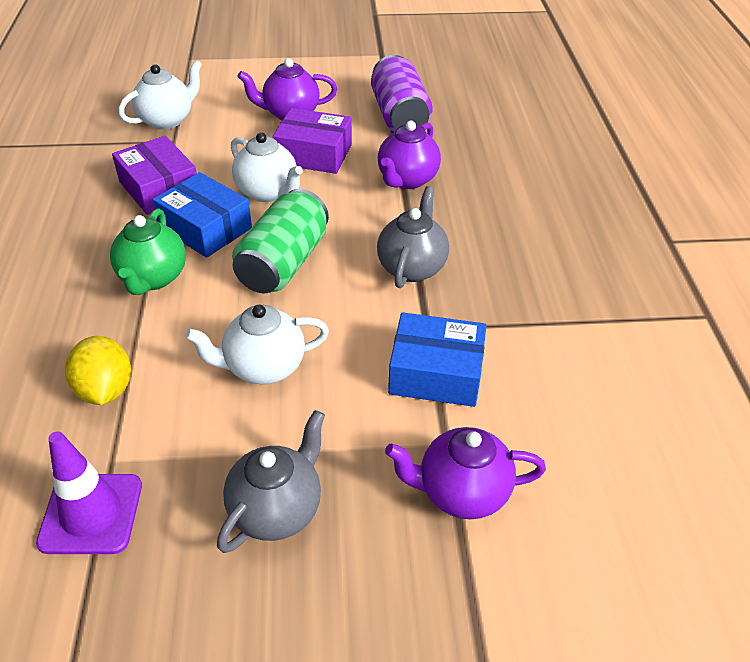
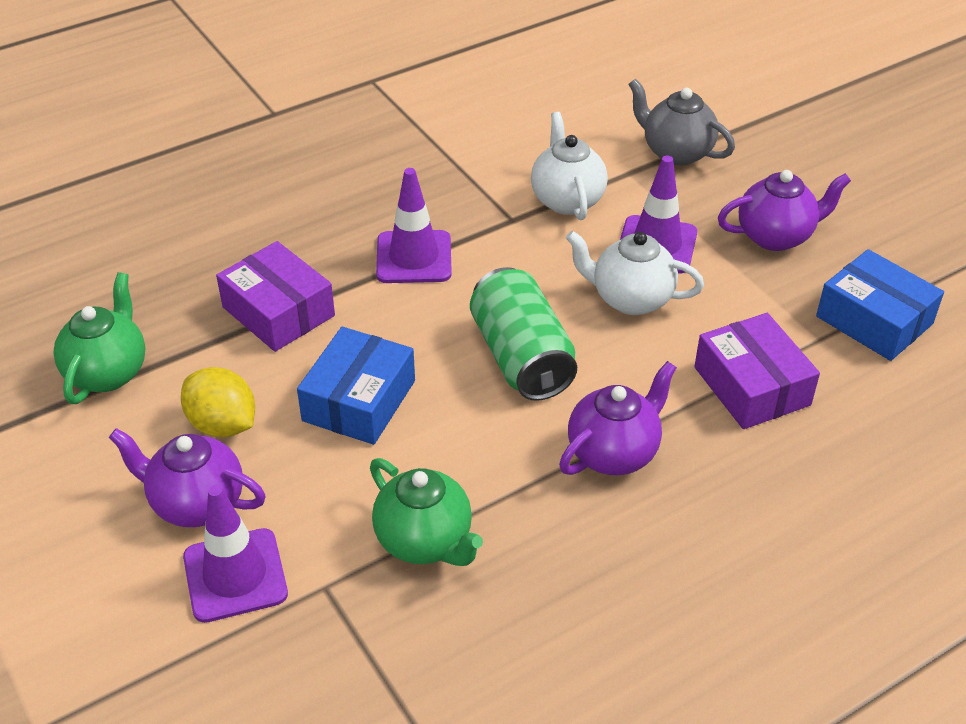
green teapot: [110,208,186,295] = 1 -> [54,272,145,404] [370,458,483,566] = 2
grey teapot: [217,410,325,553] [377,186,449,288] = 2 -> [628,79,735,166] = 1
purple can: [371,55,433,132] = 1 -> none = 0
purple traffic cone: [36,431,142,554] = 1 -> [183,485,288,623] [376,168,452,283] [620,156,697,274] = 3
white teapot: [118,60,202,130] [185,305,329,384] [231,132,303,202] = 3 -> [531,112,608,220] [566,231,704,315] = 2

